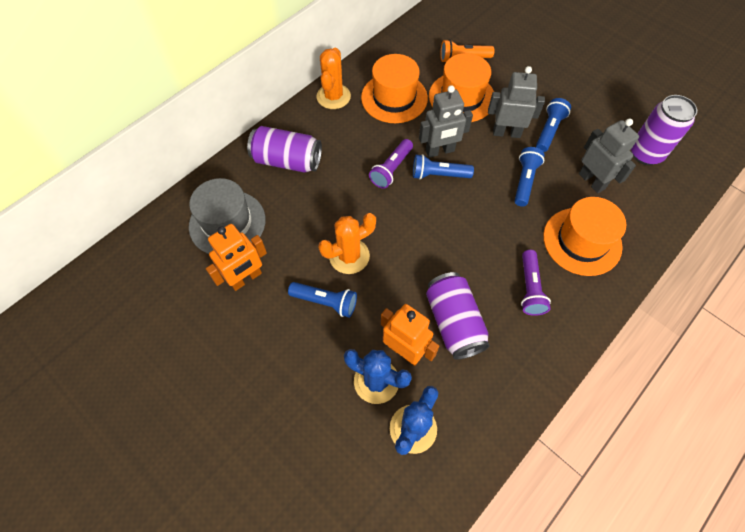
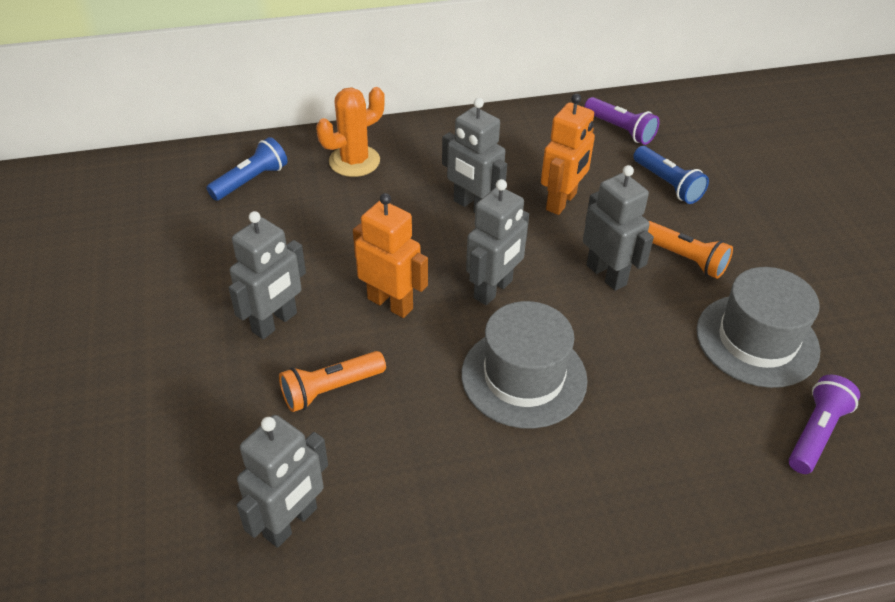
blue cactus: [344,349,412,404] [390,386,438,455] = 2 -> none = 0
blue flashlight: [288,282,357,318] [413,154,474,180] [514,147,545,206] [536,98,571,152] = 4 -> [206,137,288,201] [633,146,709,204] = 2
grey hat: [189,178,266,254] = 1 -> [461,301,588,428] [696,267,820,388] = 2
grey robot: [419,85,473,158] [488,66,545,138] [579,119,639,193] = 3 -> [229,211,306,339] [237,415,328,548] [442,98,507,213] [466,179,529,305] [583,165,654,291] = 5
orange cactus: [316,48,351,109] [318,213,376,274] = 2 -> [316,87,385,177] = 1
orange flashlight: [440,39,494,62] = 1 -> [279,351,386,412] [648,221,733,279] = 2
orange hat: [361,54,428,123] [429,53,494,122] [543,197,626,276] = 3 -> none = 0
purple can: [247,126,322,172] [426,272,490,360] [631,95,697,165] = 3 -> none = 0

